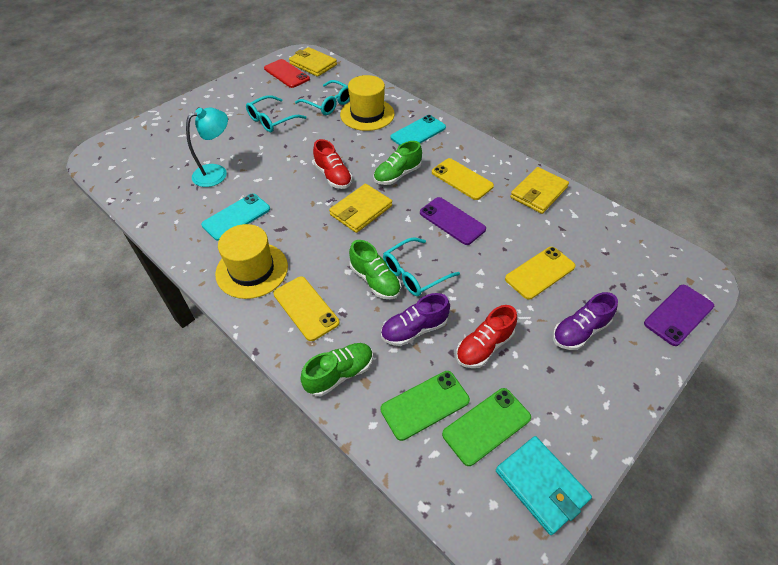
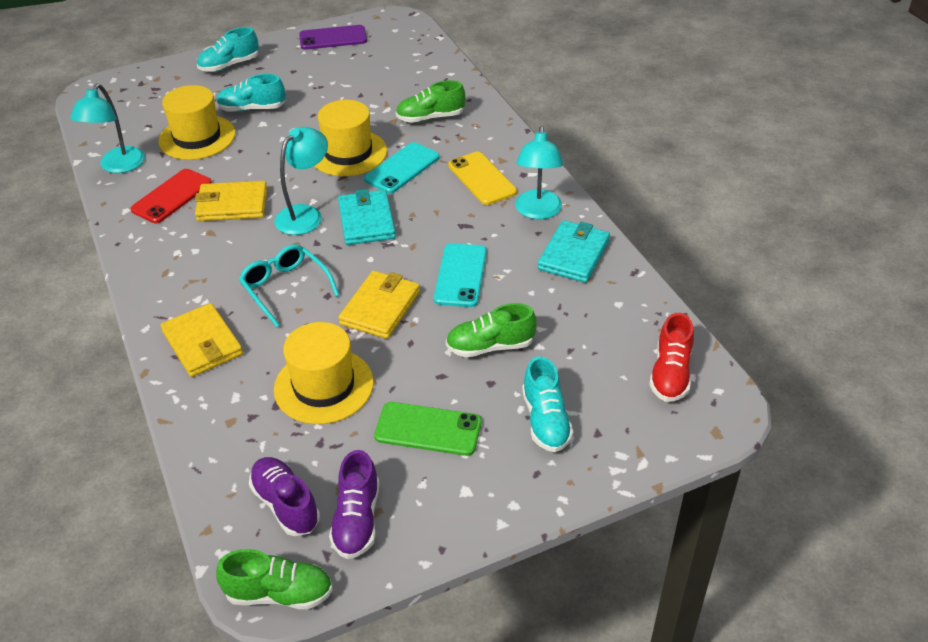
green phone: [380,371,470,441] [442,388,531,466] = 2 -> [374,402,482,456] = 1
purple phone: [420,197,486,245] [644,285,714,346] = 2 -> [299,25,367,50] = 1
red shoe: [313,139,352,189] [456,305,517,368] = 2 -> [649,313,694,402] = 1
turquoise glasses: [246,95,307,132] [295,80,350,115] [383,238,460,296] = 3 -> [239,244,339,327] = 1
turquoise lamp: [186,108,228,187] = 1 -> [70,84,145,173] [274,127,328,235] [515,126,563,219] = 3
turquoise shoe: none = 0 -> [197,27,259,72] [216,74,286,112] [522,357,573,452] = 3
turquoise wallet: [496,436,592,535] = 1 -> [338,189,396,245] [538,220,610,283] = 2
yellow hat: [215,224,288,299] [340,75,395,131] = 2 -> [158,85,236,160] [274,322,374,424] [314,100,387,176] = 3
yellow phone: [273,277,340,341] [432,158,494,200] [505,247,576,300] = 3 -> [448,152,517,205] = 1

